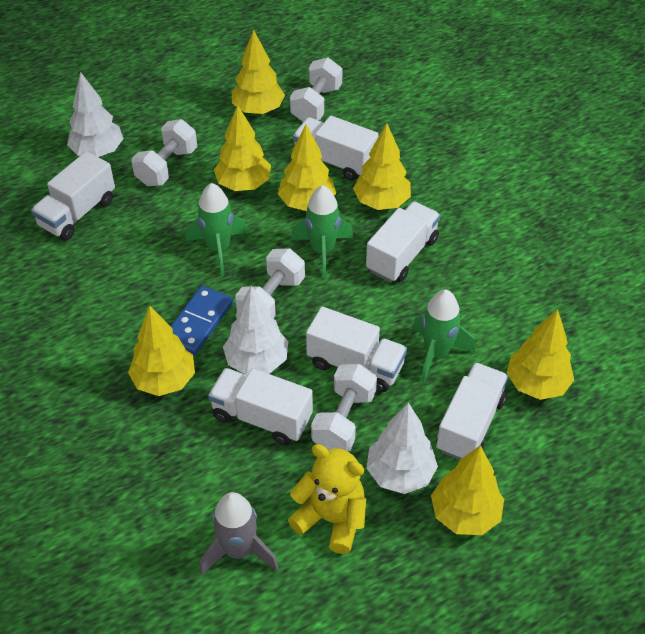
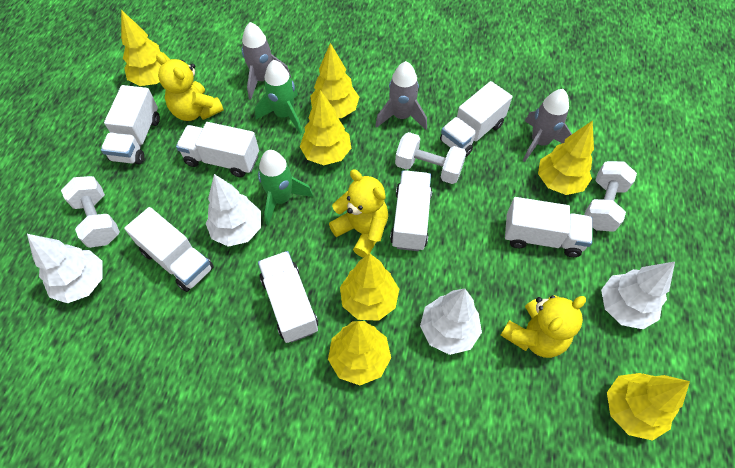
blue domino: [171,286,233,355] = 1 -> none = 0
green rocket: [186,183,248,276] [291,185,353,278] [412,289,476,382] = 3 -> [255,60,302,134] [258,150,313,225] = 2
grey rocket: [200,492,279,575] = 1 -> [241,22,291,100] [375,61,427,130] [523,89,572,162] = 3
white dumbbell: [131,119,197,186] [235,249,305,318] [290,57,343,122] [311,364,377,451] = 4 -> [61,176,120,248] [395,132,466,184] [584,161,637,232] = 3
white tree: [67,72,124,157] [223,286,288,375] [367,403,438,494] = 3 -> [27,234,103,303] [206,174,261,247] [420,289,482,355] [601,262,675,329] = 4
white truck: [31,151,115,240] [208,368,313,445] [293,116,379,181] [306,307,407,392] [366,202,440,282] [436,362,508,460] = 6 -> [101,85,160,164] [124,207,214,292] [176,122,259,178] [258,251,318,343] [390,171,432,251] [440,81,513,157] [505,197,592,257] = 7
yellow teddy bear: [288,444,366,554] = 1 -> [156,53,224,121] [329,169,388,258] [501,295,586,358] = 3

